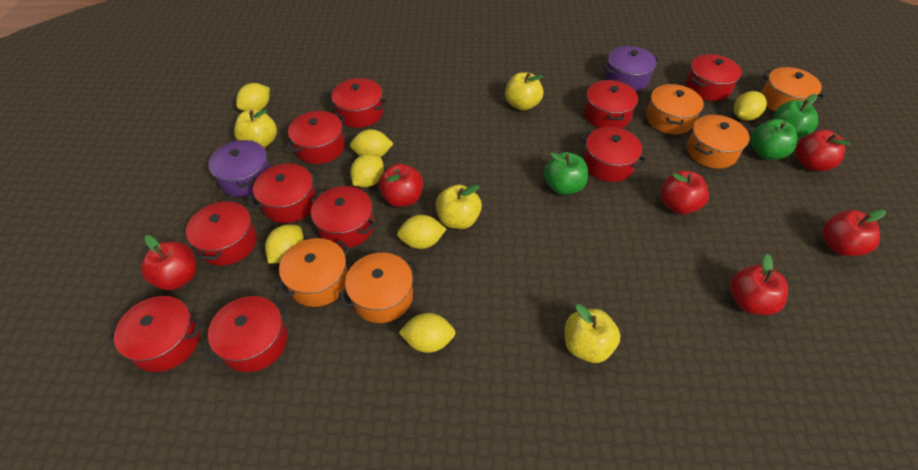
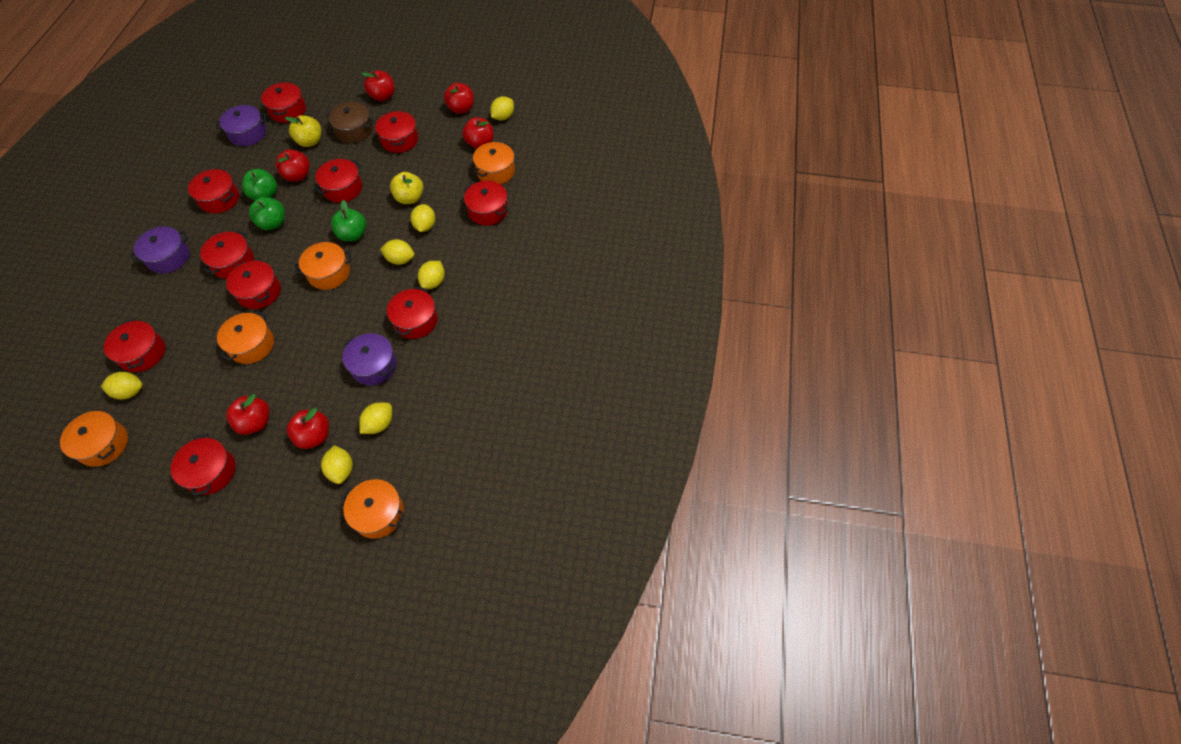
brown pot: none = 0 -> [326,102,374,143] = 1
purple pot: [208,140,271,197] [603,46,660,91] = 2 -> [130,226,190,274] [216,105,266,146] [342,333,396,385] = 3
yellow apple: [234,109,277,148] [436,185,482,229] [505,72,544,111] [565,304,621,363] = 4 -> [285,115,321,147] [390,172,423,204] = 2

